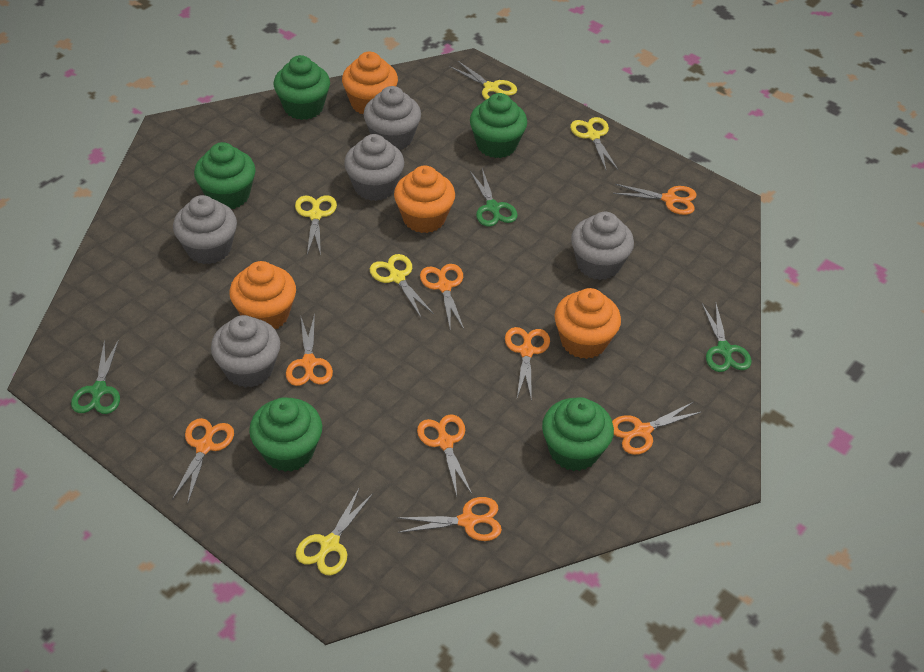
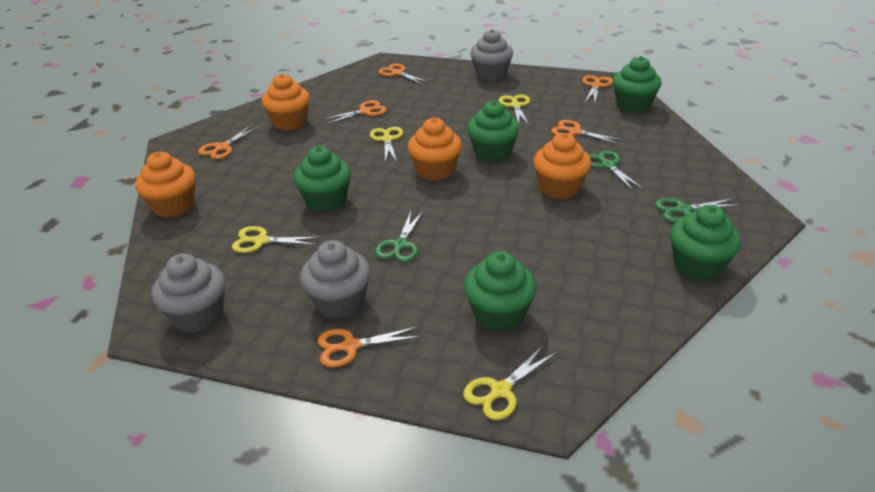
grey cupcake: [173,195,237,264] [211,315,280,388] [344,134,404,201] [364,86,421,150] [571,212,634,280] = 5 -> [152,254,225,333] [300,240,371,319] [470,29,513,81] = 3
orange scissors: [172,418,234,502] [286,314,333,386] [396,497,502,541] [417,414,472,496] [420,264,464,329] [505,327,550,401] [612,402,703,455] [613,184,697,215] = 8 -> [198,125,258,159] [317,327,421,367] [322,100,387,124] [378,63,428,84] [551,120,623,144] [582,75,613,103] = 6
yellow scissors: [295,195,337,255] [296,487,373,576] [370,254,434,317] [450,61,517,99] [570,117,618,170] = 5 -> [232,226,320,253] [370,127,403,162] [463,346,556,420] [499,94,530,125] = 4

